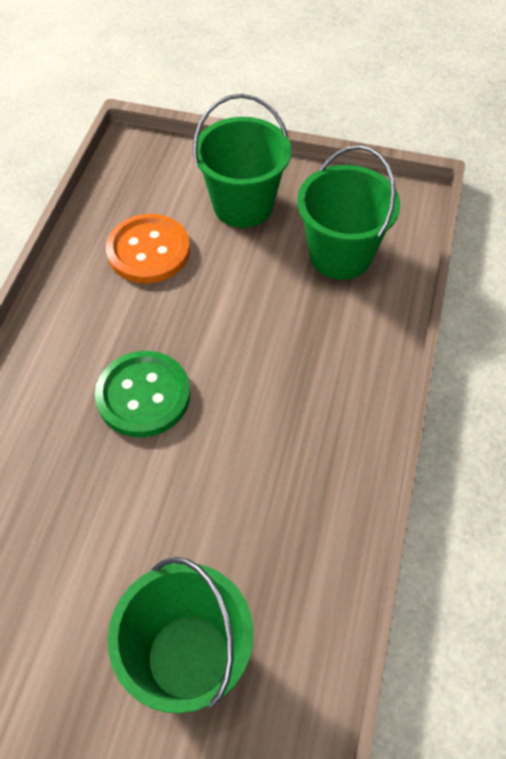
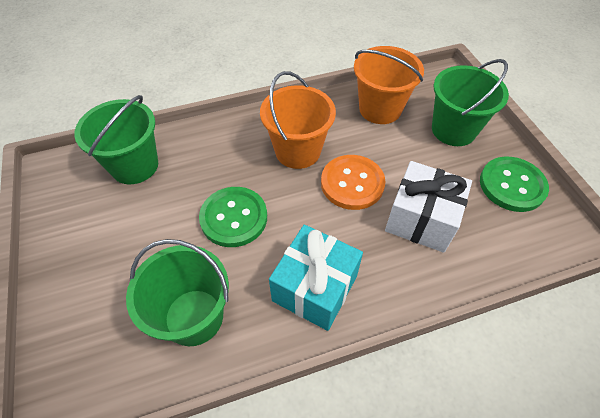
green button: [95,351,190,437] = 1 -> [199,187,267,247] [480,157,549,212] = 2
orange bucket: none = 0 -> [260,71,336,169] [354,46,424,124] = 2
turquoise gift: none = 0 -> [269,225,363,331] = 1
white gift: none = 0 -> [385,161,472,253] = 1

